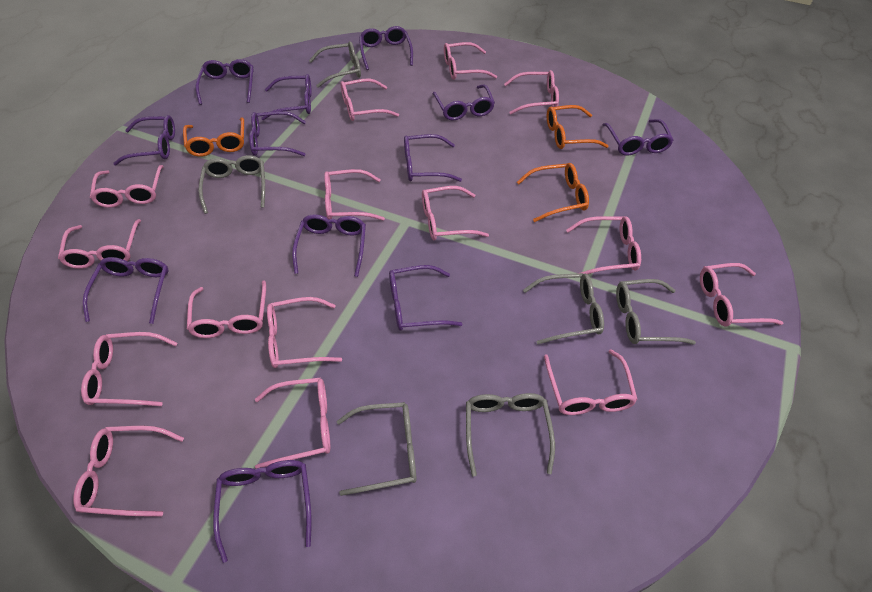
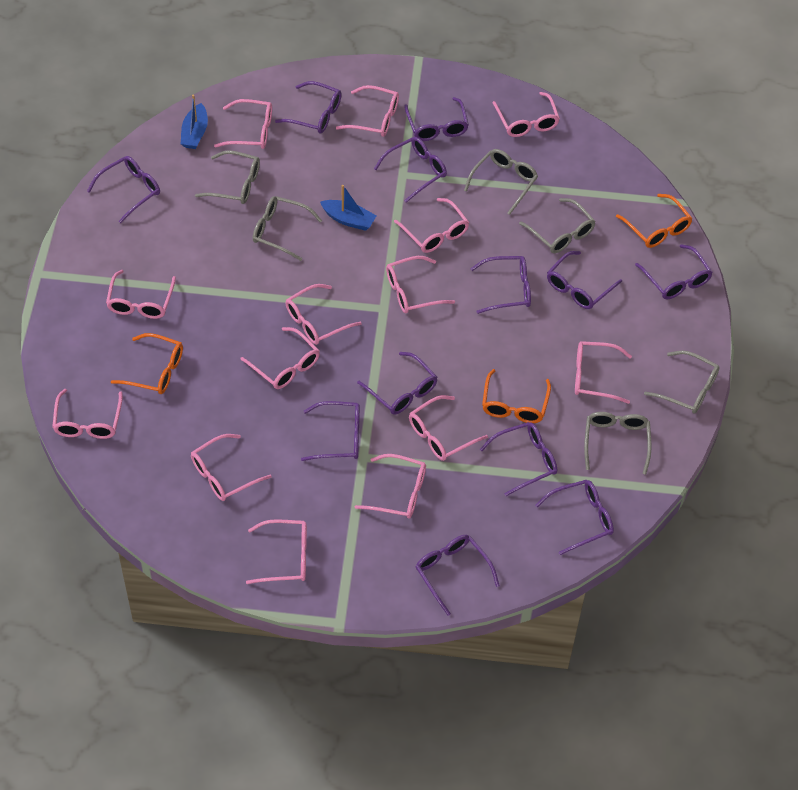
blue boat: none = 0 -> [181,95,208,149] [320,185,377,231] = 2
pink glasses: [58,219,141,269] [73,426,184,517] [81,332,178,406] [90,165,164,208] [187,280,266,338] [255,378,330,469] [267,297,342,368] [324,169,385,221] [341,79,399,121] [422,186,489,240] [444,42,497,80] [504,70,559,114] [544,349,638,415] [566,216,641,274] [700,263,783,327] = 15 -> [52,389,123,439] [106,270,176,319] [191,434,272,501] [214,99,272,149] [240,327,320,389] [246,519,307,584] [285,284,362,345] [336,85,399,137] [355,454,426,519] [386,256,455,313] [394,198,469,253] [409,395,488,461] [493,92,560,137] [575,341,632,404] = 14

